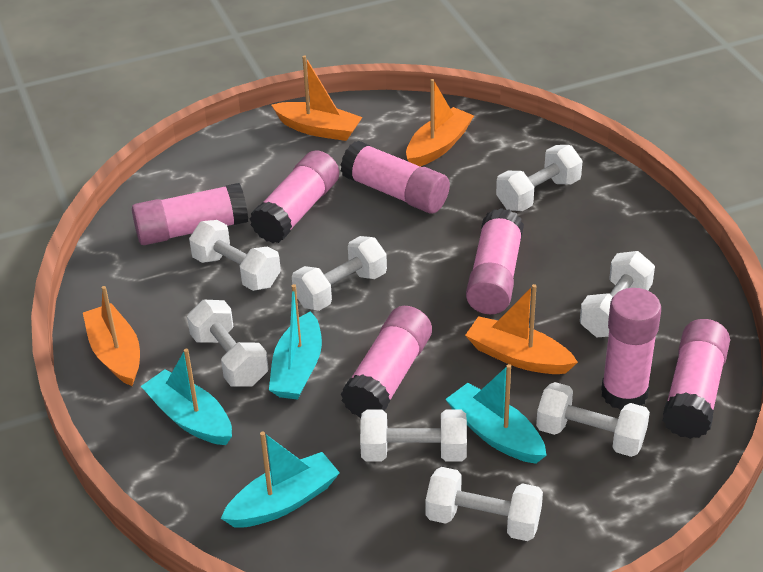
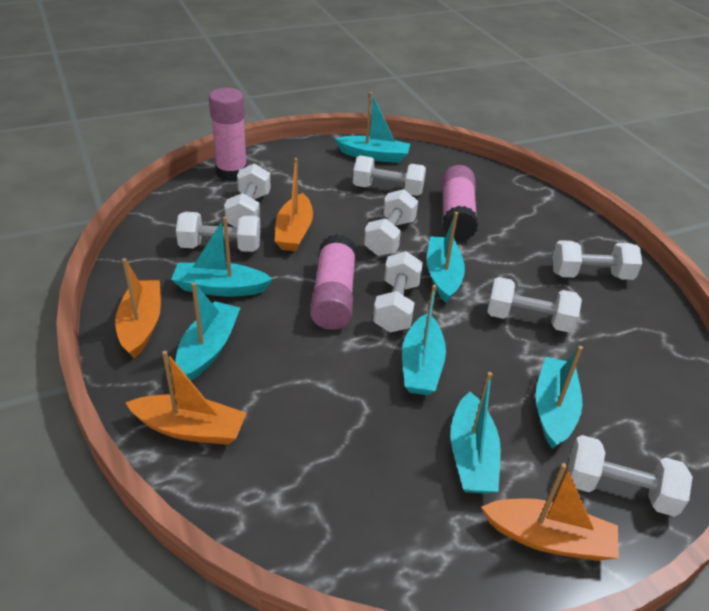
pink glue stick: [132,183,248,245] [250,150,339,243] [341,141,450,214] [341,306,432,418] [466,208,524,314] [601,288,661,410] [663,319,730,439] = 7 -> [209,88,247,181] [310,234,357,330] [442,165,478,241] = 3
turquoise boat: [141,349,232,445] [221,432,340,528] [269,284,322,400] [445,364,547,464] = 4 -> [171,217,273,297] [175,282,240,381] [335,92,410,163] [402,285,446,395] [427,212,465,303] [451,372,501,494] [535,346,583,449] = 7

